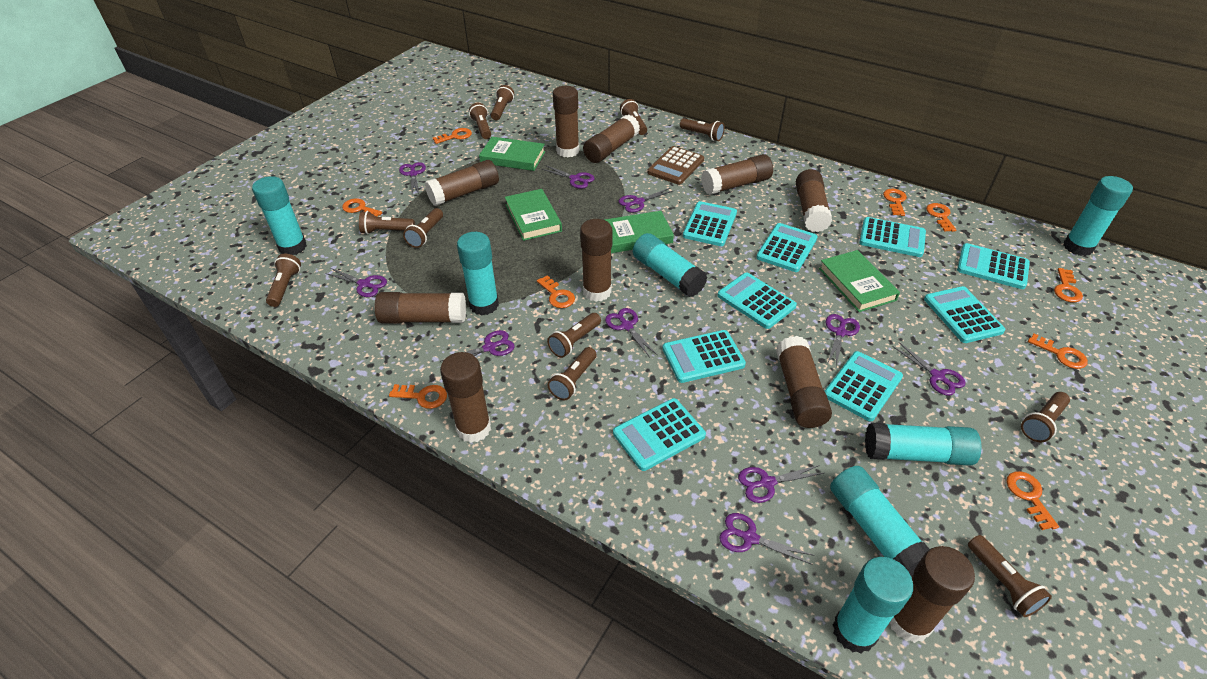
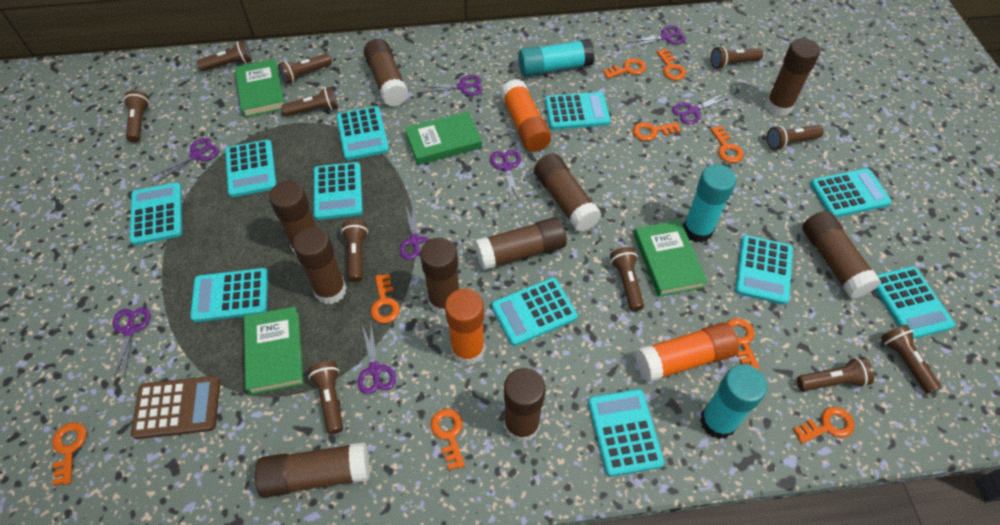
orange glue stick: none = 0 -> [445,288,485,365] [500,79,551,152] [636,323,739,382] = 3
purple scissors: [325,268,387,297] [399,162,426,194] [440,330,515,362] [542,165,595,189] [605,308,658,358] [618,188,673,213] [719,513,815,565] [738,465,824,503] [826,314,860,366] [893,342,966,396] = 10 -> [113,307,150,379] [154,138,219,181] [358,324,396,395] [400,203,430,260] [420,75,483,96] [490,149,521,202] [628,25,686,47] [672,93,730,124] = 8
turquoise calculator: [613,398,706,471] [662,330,746,383] [683,201,737,246] [717,273,797,329] [756,223,818,272] [825,351,903,422] [859,217,926,257] [924,286,1006,343] [957,243,1030,289] = 9 -> [130,183,182,245] [190,268,268,322] [225,140,277,197] [314,162,363,220] [336,106,389,160] [492,277,578,346] [545,92,611,130] [588,389,664,477] [735,235,793,305] [810,168,892,217] [875,266,955,339] = 11
turquoise glue stick: [252,176,307,255] [457,232,499,315] [633,233,707,297] [830,466,929,576] [833,557,913,653] [865,422,982,466] [1063,176,1133,256] = 7 -> [518,39,595,77] [683,164,736,243] [700,364,767,439] = 3

